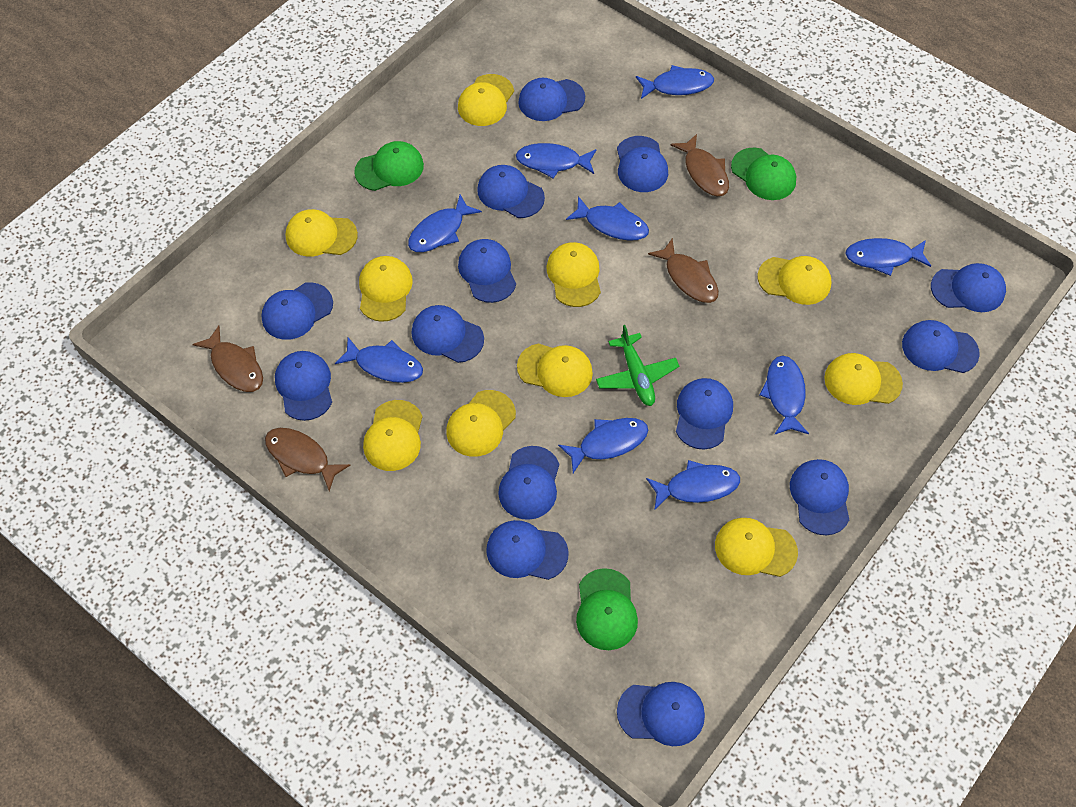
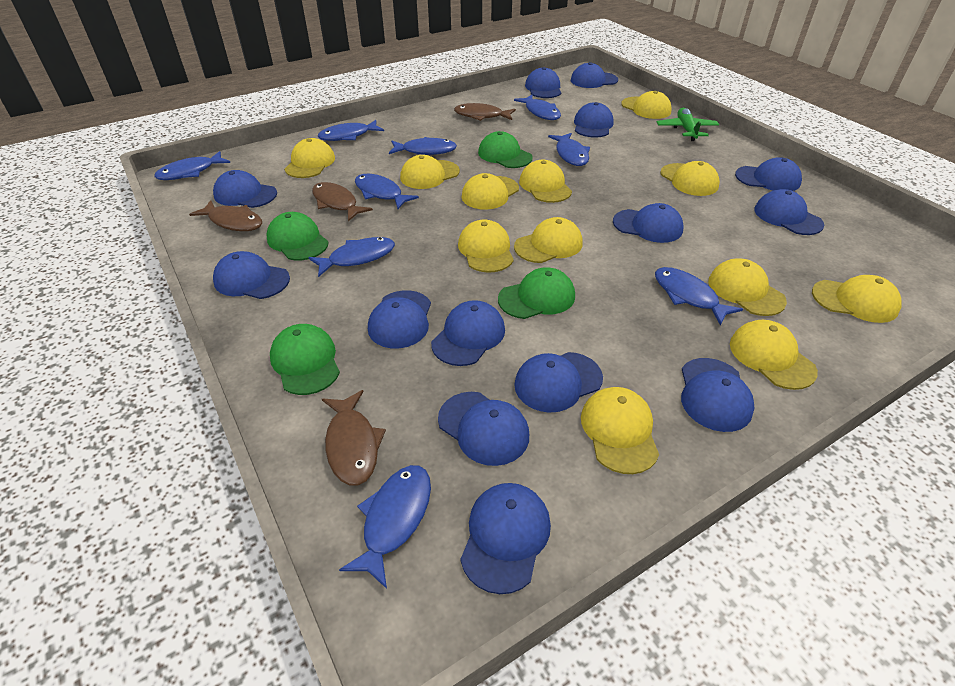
green cap: [354,141,424,191] [576,568,638,650] [731,147,796,200] = 3 -> [266,212,329,261] [270,324,340,395] [478,131,533,168] [498,267,575,319] = 4
yellow cap: [286,209,358,257] [359,256,413,322] [363,400,423,471] [446,390,516,457] [458,74,514,126] [517,343,593,397] [547,242,601,307] [715,518,798,577] [758,256,831,305] [824,353,903,405] = 10 -> [284,138,335,178] [400,155,460,189] [458,219,514,273] [461,173,519,210] [514,217,583,263] [519,160,572,203] [581,387,659,474] [621,91,672,119] [660,161,720,196] [708,258,787,316] [730,320,818,390] [812,275,902,323] = 12

